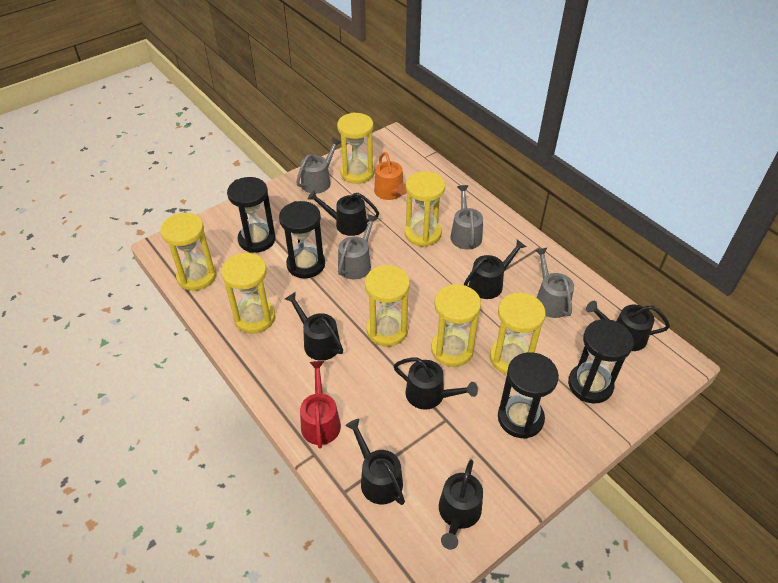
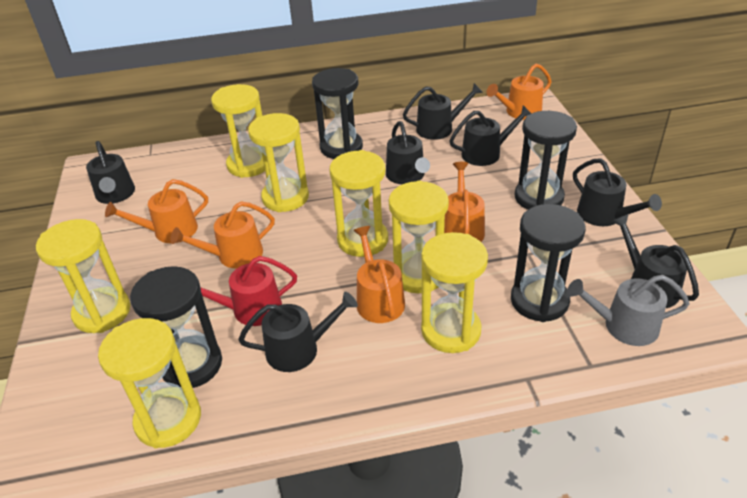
grey watering can: [296,137,341,194] [338,214,378,280] [450,185,483,249] [535,248,574,318] = 4 -> [567,275,690,346] = 1
orange watering can: [374,152,407,200] = 1 -> [105,179,208,243] [170,201,275,268] [353,226,405,323] [444,162,485,242] [486,63,552,120] = 5

